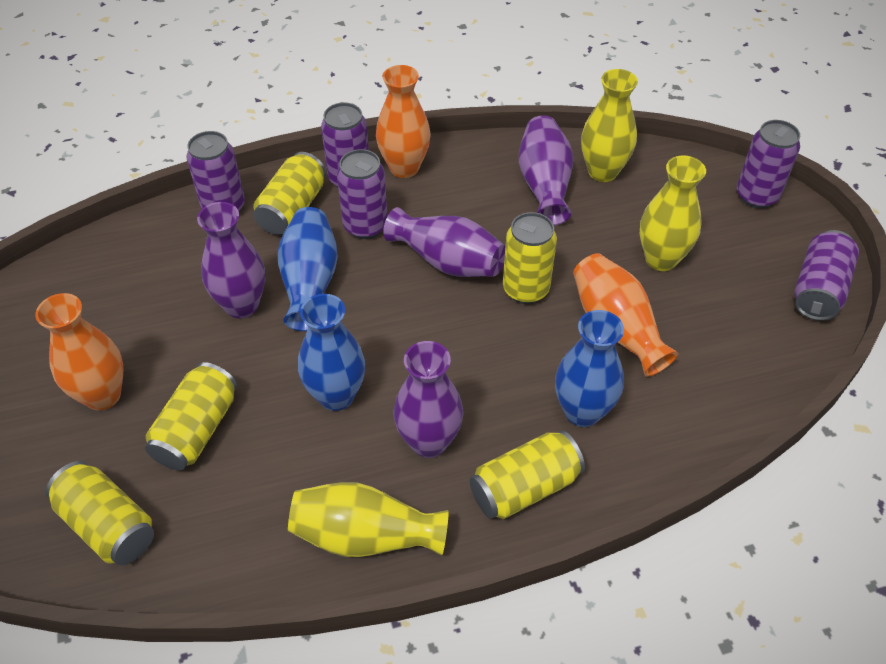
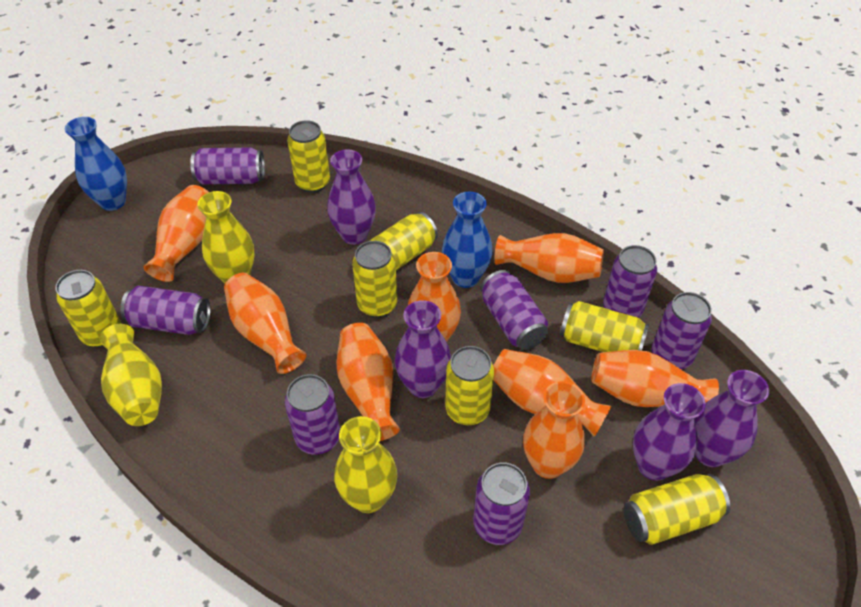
blue vase: [277,207,338,331] [298,294,365,411] [555,310,624,427] = 3 -> [65,117,127,211] [442,192,493,288] = 2
orange vase: [35,293,123,410] [376,65,431,178] [573,253,678,377] = 3 -> [144,185,209,282] [224,273,306,374] [336,323,400,441] [408,252,461,342] [493,349,611,437] [495,233,604,283] [523,381,585,479] [591,350,719,407] = 8
purple can: [187,131,245,212] [321,102,369,187] [337,149,387,239] [737,120,800,209] [794,230,859,321] = 5 -> [120,286,211,335] [190,147,265,184] [285,374,340,455] [473,462,530,545] [481,270,548,350] [603,245,657,318] [652,292,712,369] = 7
yellow can: [46,461,154,565] [145,362,237,470] [253,152,326,235] [470,430,585,519] [503,212,557,304] = 5 -> [55,270,121,348] [287,120,330,193] [352,241,397,318] [370,212,438,270] [445,346,494,426] [560,301,649,352] [624,474,730,545] = 7

